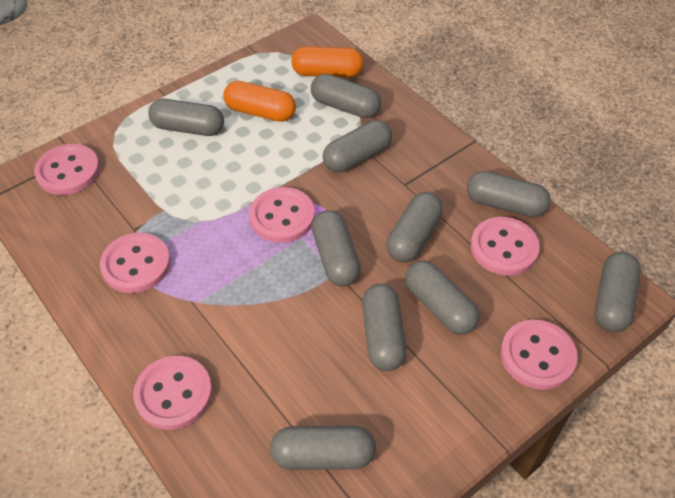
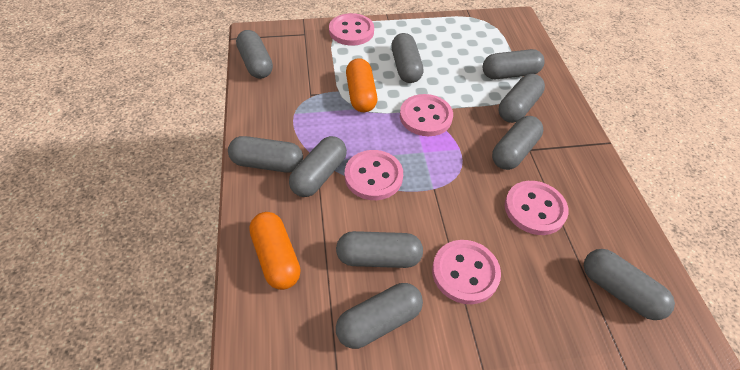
pink button: [34,144,100,195] [100,233,171,293] [133,356,212,430] [249,187,315,243] [471,217,540,275] [501,320,578,390] = 6 -> [329,13,374,46] [345,150,403,200] [400,94,453,136] [432,240,501,304] [505,181,569,235] = 5

